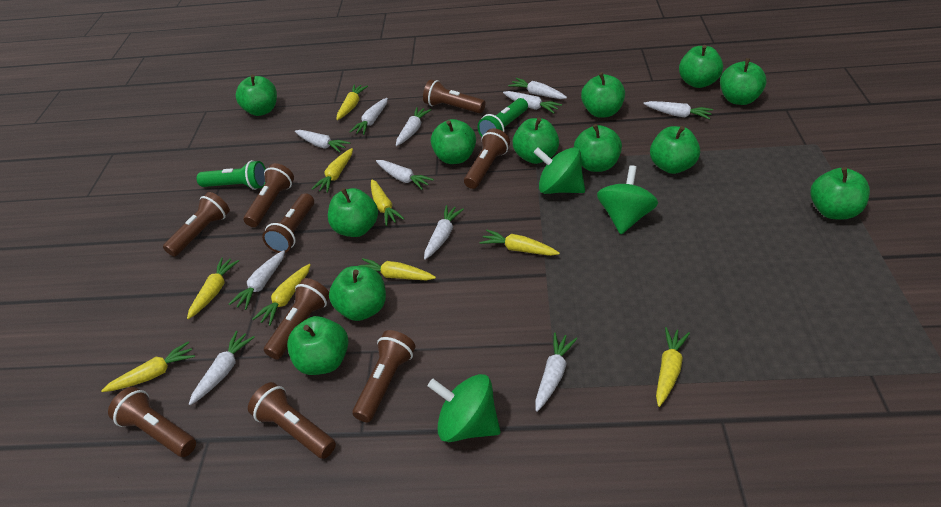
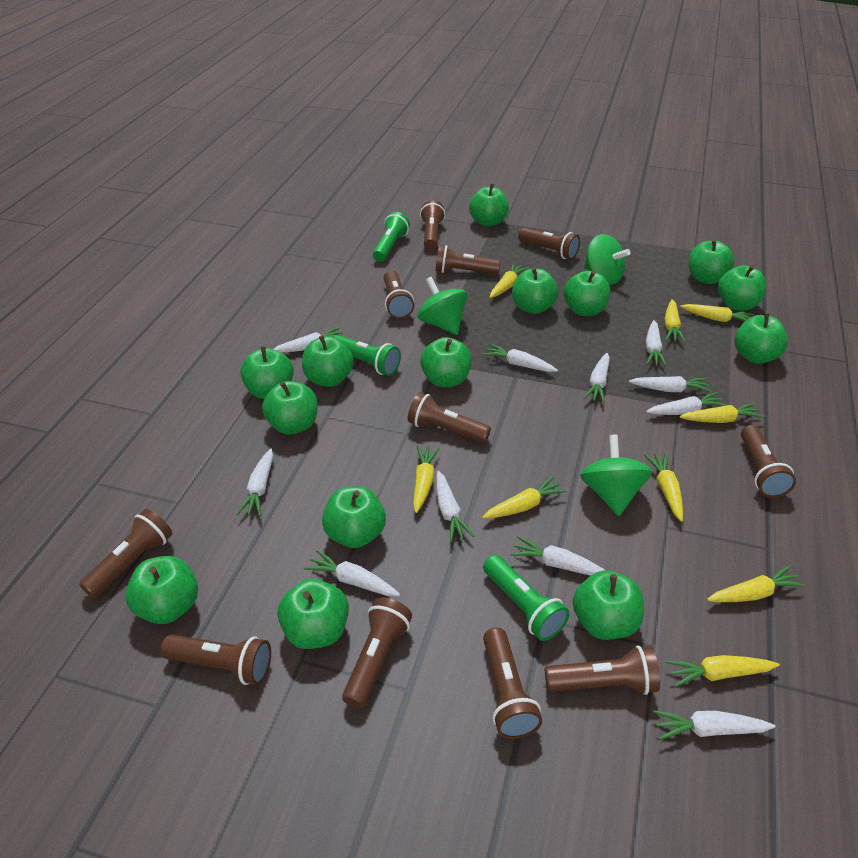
brown flashlight: [108,387,196,457] [163,192,230,257] [243,163,294,227] [248,382,336,459] [262,193,314,253] [264,278,329,359] [352,330,416,423] [423,80,485,113] [464,128,510,189] = 9 -> [79,509,172,598] [161,634,271,685] [342,597,412,709] [384,270,414,319] [408,392,491,443] [420,200,445,250] [436,245,501,274] [483,628,542,739] [518,228,580,260] [545,645,660,695] [741,425,796,498] = 11
green apple: [236,75,277,116] [287,316,348,375] [328,188,378,237] [329,266,386,321] [431,119,476,164] [513,118,559,164] [574,124,622,172] [581,72,625,118] [650,126,700,174] [679,45,723,88] [720,58,767,105] [811,167,870,220] = 12 -> [125,556,198,624] [240,346,294,399] [262,381,317,434] [277,579,349,649] [302,335,354,387] [322,486,386,548] [420,337,472,387] [469,183,509,227] [512,267,558,314] [564,271,610,316] [573,570,644,640] [689,239,735,284] [718,265,767,311] [734,313,788,364] = 14
green flashlight: [197,160,266,190] [478,98,528,137] = 2 -> [334,335,401,376] [373,212,410,262] [483,555,570,641] = 3

